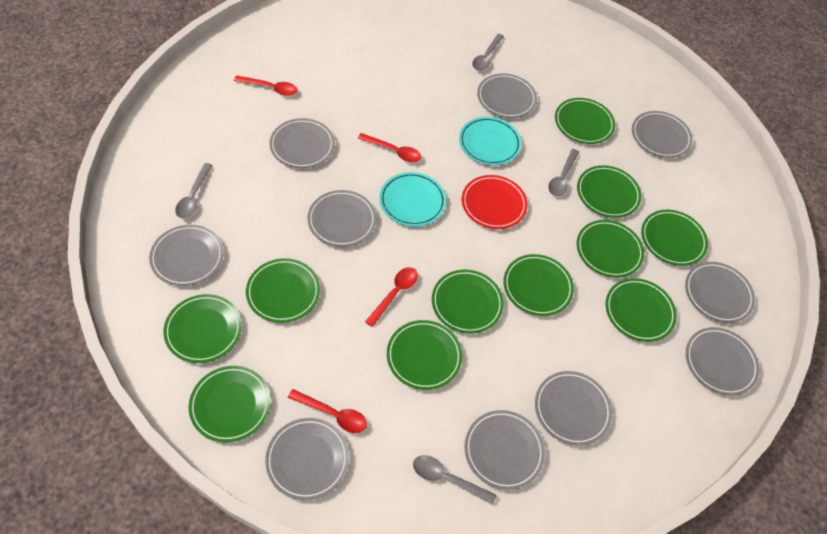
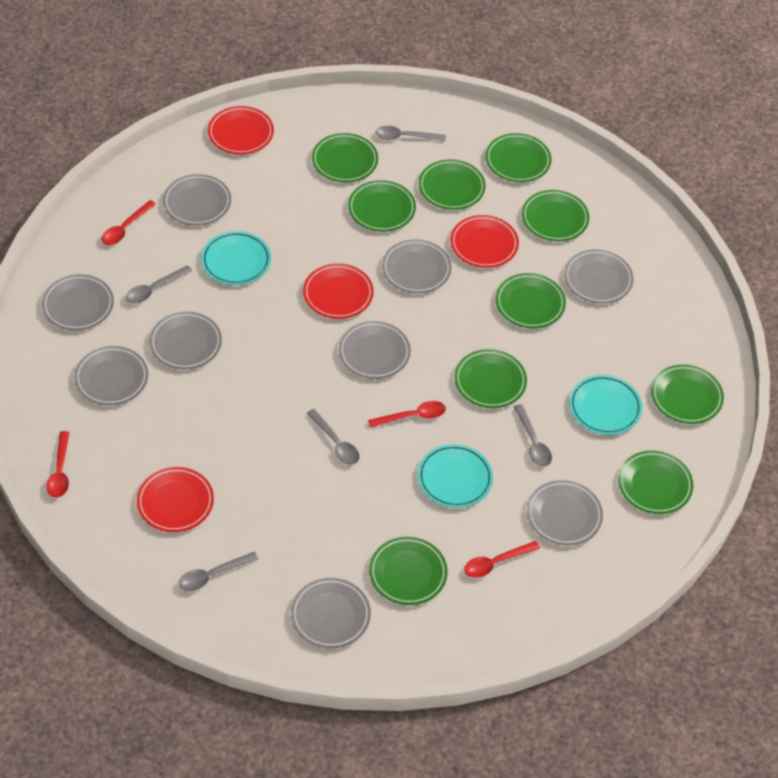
green plate: [163,294,242,363] [189,366,271,443] [246,258,320,323] [387,320,462,390] [432,270,504,334] [503,254,574,316] [555,98,615,144] [577,165,641,218] [577,220,644,278] [606,278,677,342] [641,210,708,266] = 11 -> [312,133,378,182] [348,180,416,232] [369,537,448,605] [419,159,486,210] [454,349,527,408] [485,133,551,182] [496,273,566,328] [522,190,589,241] [618,450,694,514] [651,364,724,424] = 10
grey plate: [149,225,224,286] [265,418,349,500] [270,118,335,168] [308,190,376,247] [465,410,545,490] [477,73,537,118] [535,371,612,446] [632,111,693,158] [685,262,755,323] [686,327,760,396] = 10 -> [42,274,114,331] [74,346,148,406] [149,312,222,369] [163,174,231,226] [291,578,371,649] [339,321,411,379] [382,239,452,293] [527,480,603,546] [564,249,634,304] = 9
grey spoon: [175,163,213,218] [413,455,497,505] [472,34,504,71] [548,149,579,196] = 4 -> [126,265,192,303] [179,552,258,591] [307,409,359,465] [376,126,446,141] [514,404,552,467] = 5
red plate: [462,175,528,229] = 1 -> [137,467,214,532] [208,106,274,154] [303,264,374,319] [450,215,519,268] = 4
turquoise plate: [379,172,446,227] [459,117,521,165] = 2 -> [201,231,271,285] [418,444,493,508] [569,375,642,435] = 3

